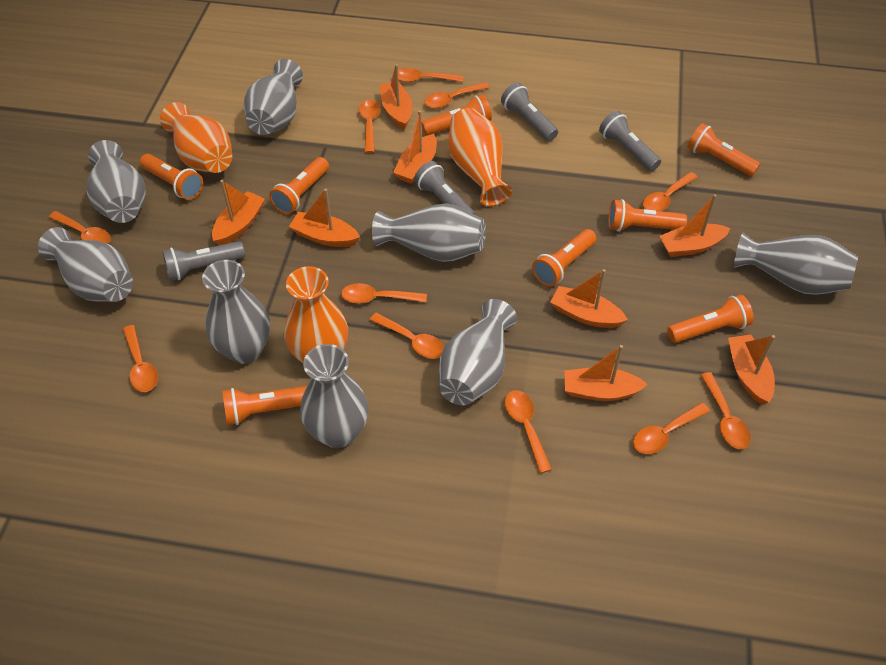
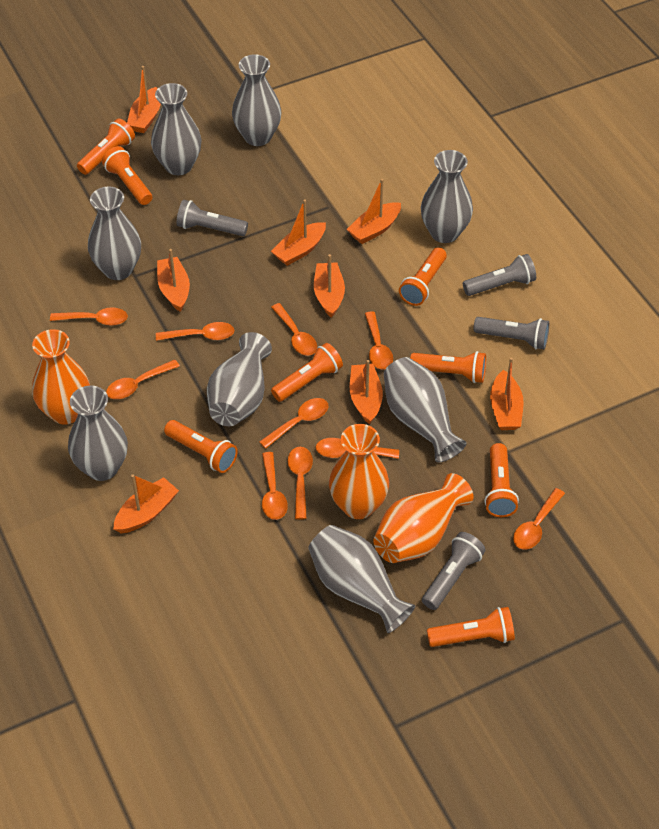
orange spoon: [48,211,111,244] [123,325,158,392] [341,283,427,304] [359,100,380,153] [370,313,444,359] [398,68,463,82] [424,82,489,109] [505,390,552,473] [633,402,710,454] [643,172,698,211] [700,372,751,449] = 11 -> [50,308,128,326] [106,359,180,399] [156,322,234,341] [259,398,328,449] [262,452,288,520] [271,303,317,356] [288,447,313,520] [316,438,399,459] [365,311,393,369] [513,488,565,550] = 10

